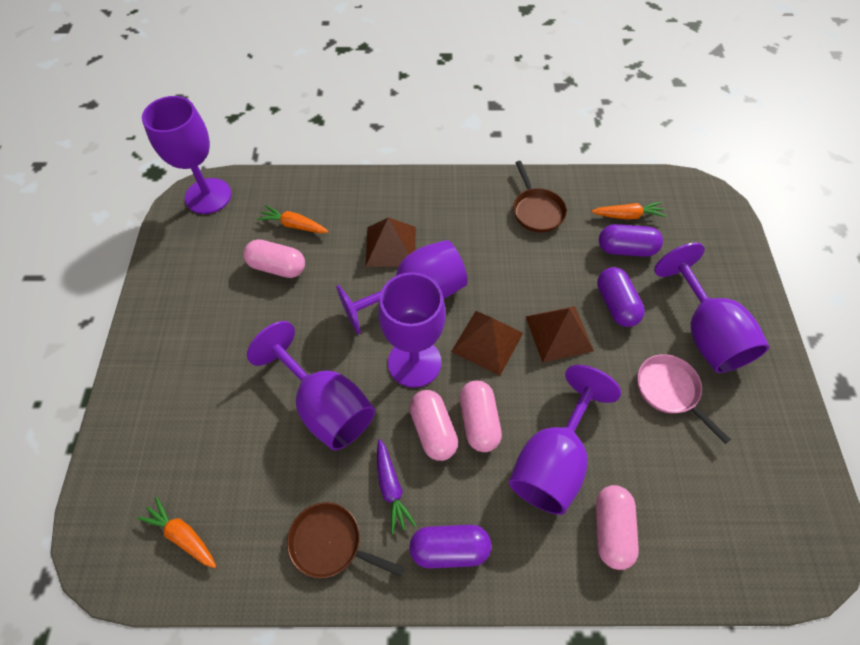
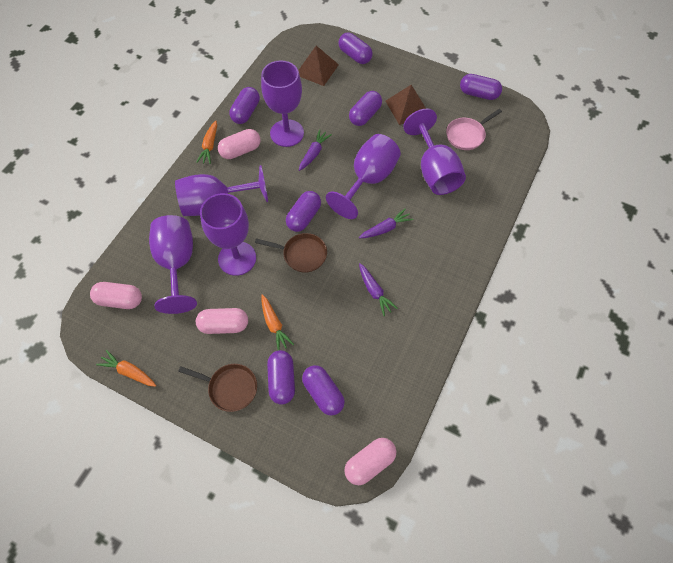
brown pyramid: [366,217,416,267] [451,311,523,376] [526,306,594,363] = 3 -> [298,46,339,86] [386,85,426,125] = 2
purple capsule: [409,525,491,568] [597,267,645,327] [599,224,663,257] = 3 -> [229,87,260,124] [267,350,295,405] [286,191,321,232] [302,365,345,416] [339,33,372,64] [349,91,382,126] [460,74,502,100] = 7
purple carrot: [377,439,417,534] = 1 -> [299,129,332,171] [359,208,413,238] [359,263,398,316] = 3

